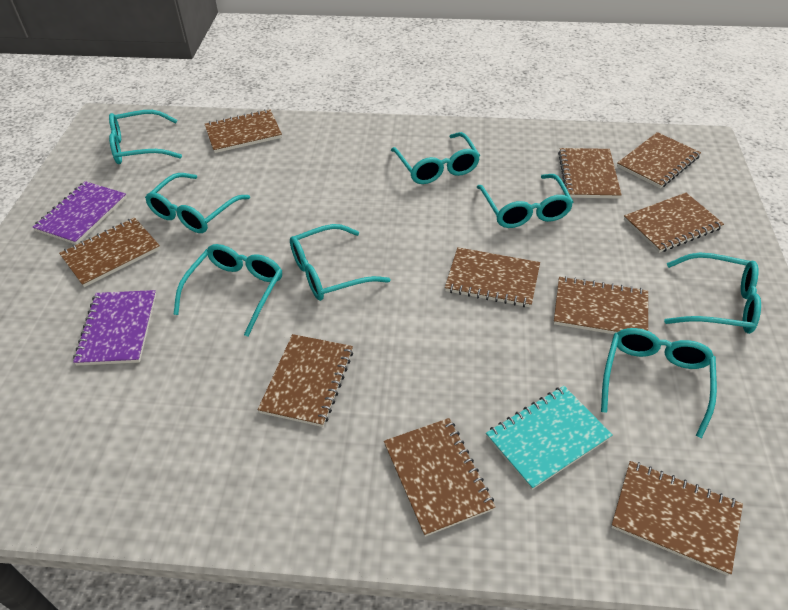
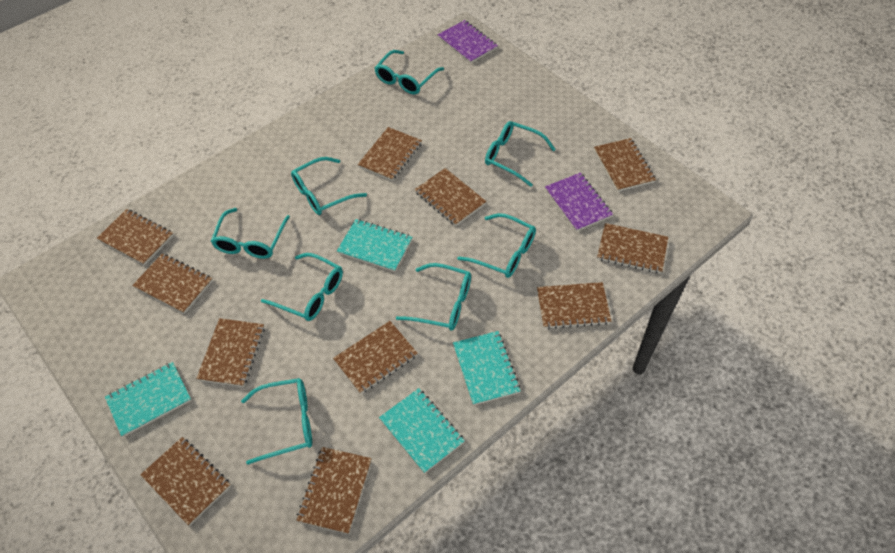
brown notebook: [59,217,160,287] [205,109,282,153] [258,334,353,427] [384,418,495,537] [445,247,540,307] [554,276,648,334] [558,148,622,199] [611,461,743,576] [617,132,701,189] [624,193,724,253] = 10 -> [97,209,174,265] [132,253,213,314] [140,437,231,526] [196,318,265,387] [296,447,372,534] [333,321,418,394] [358,127,422,181] [415,168,486,226] [537,282,612,329] [594,138,656,192] [597,223,668,273] = 11
turquoise notebook: [486,386,613,490] = 1 -> [105,362,192,437] [337,219,412,272] [379,388,465,474] [453,331,521,405] = 4

